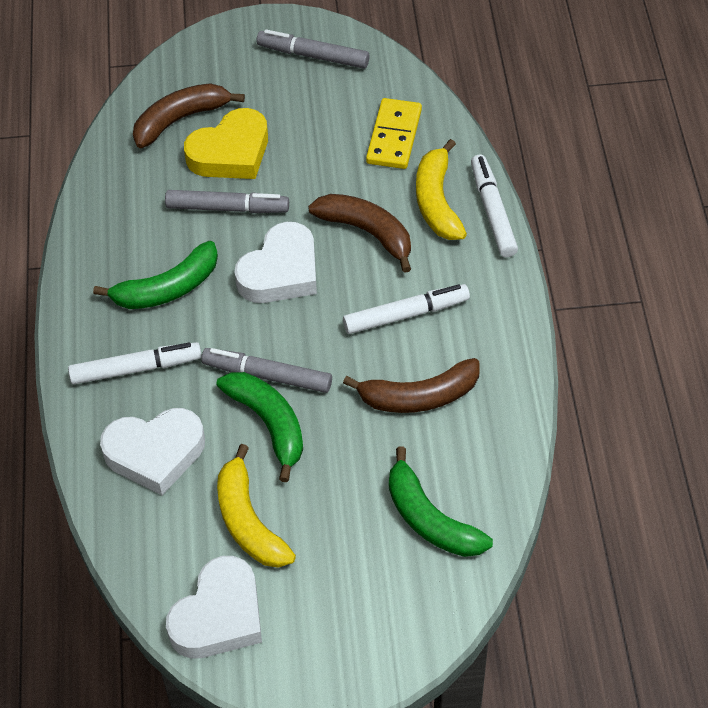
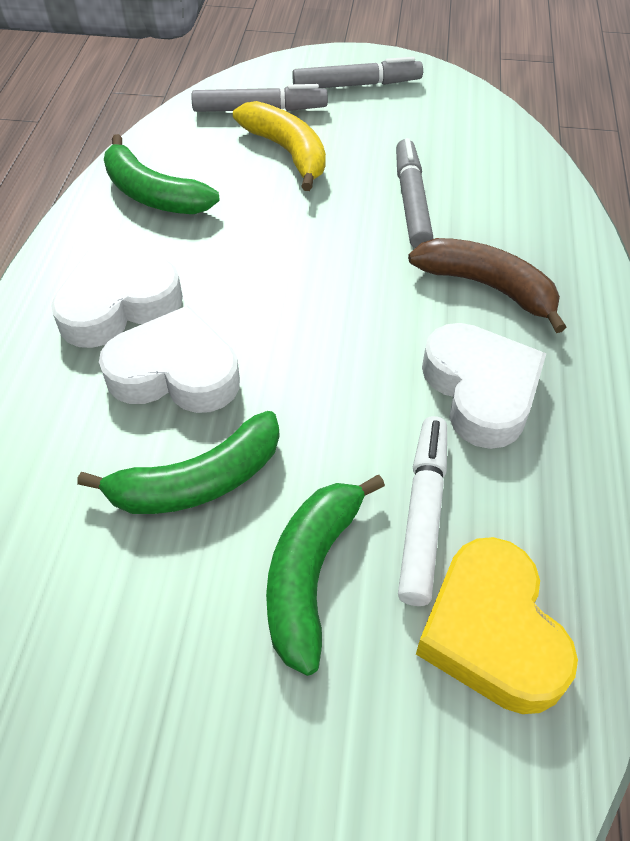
brown banana: [133,83,245,148] [308,194,411,273] [343,358,480,413] = 3 -> [408,238,567,333] = 1
white marker: [68,342,202,384] [343,284,470,334] [471,155,518,257] = 3 -> [398,416,447,606] = 1
yellow banana: [217,444,296,568] [416,139,467,240] = 2 -> [233,101,326,191] = 1
yellow domino: [366,98,422,169] = 1 -> none = 0

